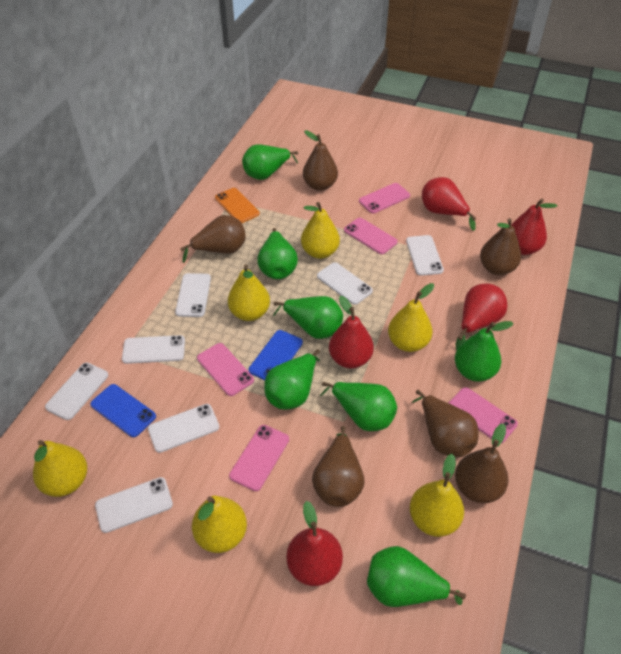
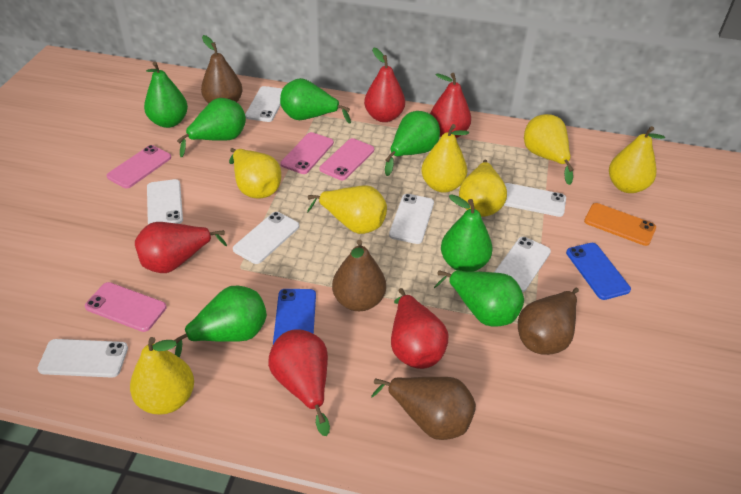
brown pear: [180,215,246,263] [303,130,338,191] [312,426,364,507] [412,390,479,457] [455,423,509,503] [480,218,521,275] = 6 -> [201,35,242,103] [332,240,386,311] [371,377,476,440] [518,288,579,355] = 4
pink phone: [197,343,254,396] [229,425,289,491] [344,218,398,254] [359,183,410,214] [449,387,518,443] = 5 -> [85,282,166,332] [106,145,171,188] [281,132,334,174] [320,138,374,180] = 4
yellow pear: [33,440,87,497] [192,496,247,553] [228,264,270,321] [301,202,340,259] [388,283,434,352] [410,454,464,537] = 6 -> [130,337,194,415] [229,148,281,198] [307,185,387,234] [421,124,469,192] [459,159,507,217] [524,114,573,185] [609,126,665,193] = 7

